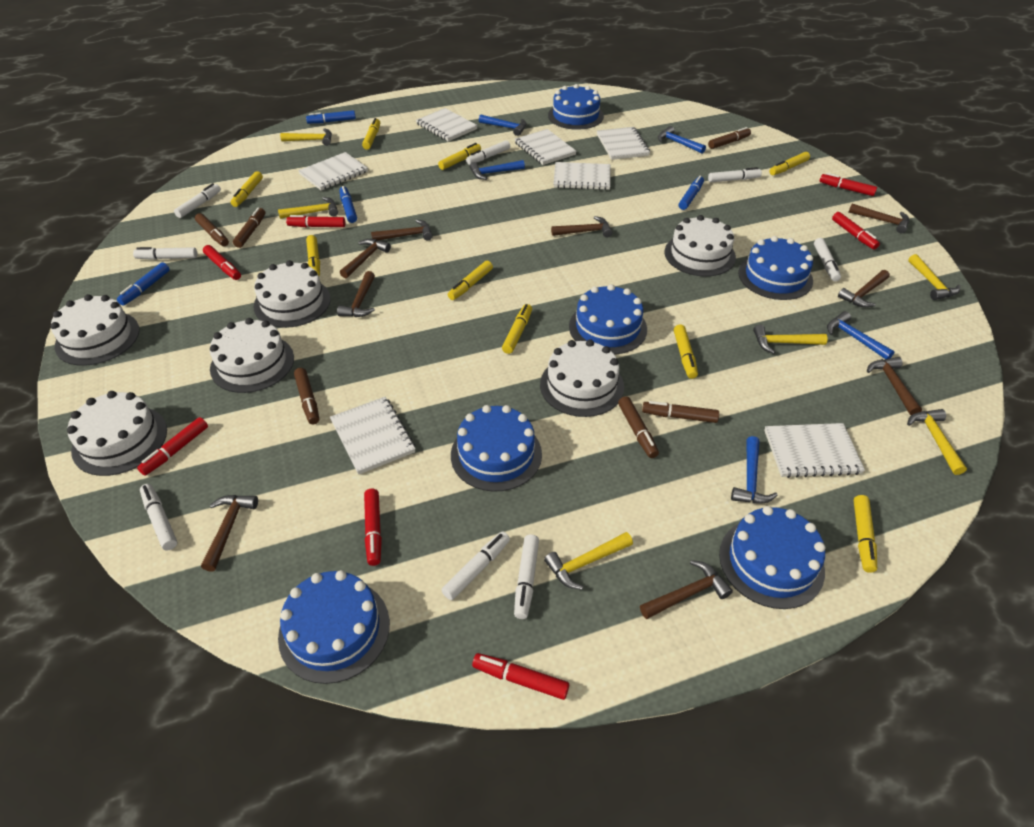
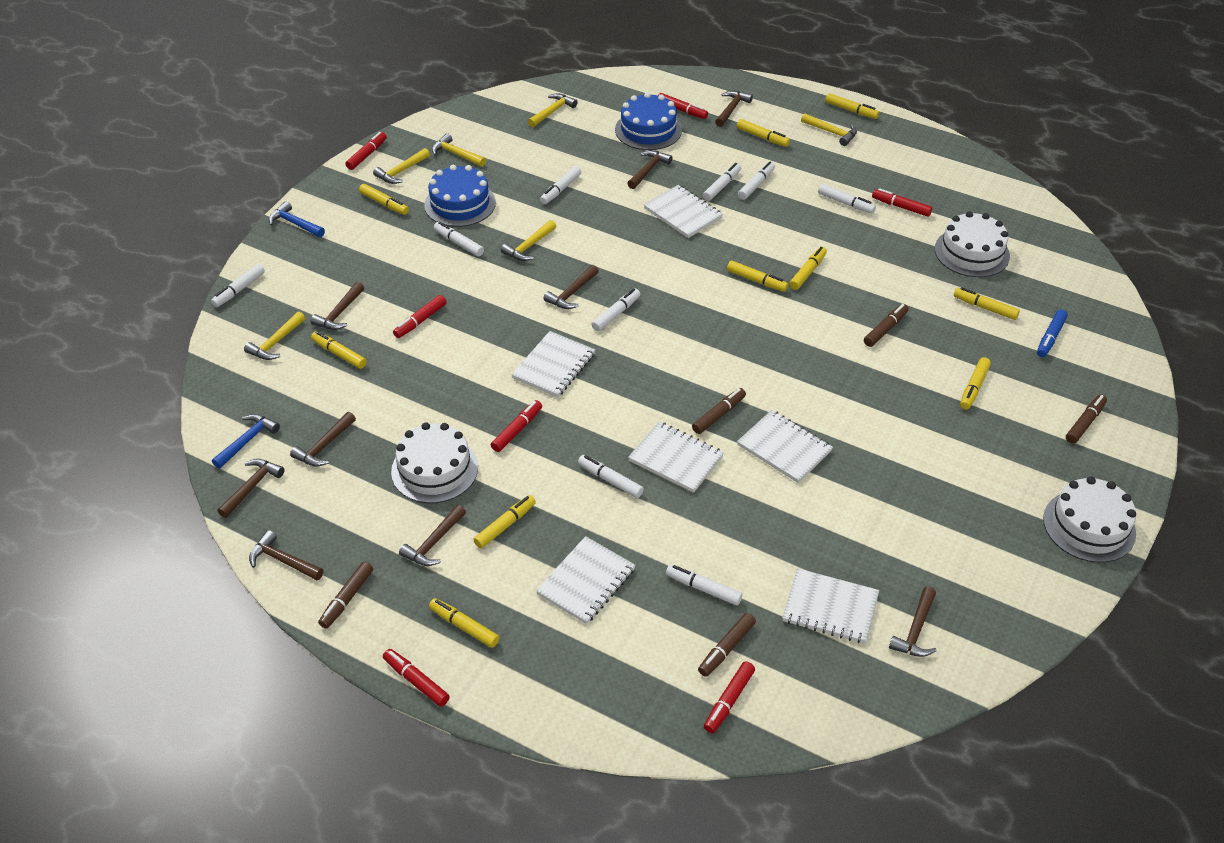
blue cake: [278,570,390,684] [451,405,542,492] [548,84,604,130] [569,284,647,354] [719,506,825,609] [738,236,813,300] = 6 -> [424,165,496,227] [615,92,682,150] = 2
blue hammer: [470,160,525,180] [479,115,527,136] [658,126,706,153] [731,436,778,504] [827,311,895,359] = 5 -> [212,414,280,469] [269,201,325,237] = 2
blue marker: [117,262,170,306] [306,110,356,124] [339,186,357,223] [679,176,704,210] = 4 -> [1037,309,1068,357] = 1
brown marker: [195,213,229,247] [233,208,265,248] [294,368,319,424] [618,396,659,458] [642,401,719,423] [708,127,751,149] = 6 -> [318,562,373,629] [692,388,746,434] [698,613,756,677] [864,304,909,347] [1066,394,1107,444] = 5
white cake: [51,294,139,366] [67,391,167,476] [210,318,294,393] [254,260,331,328] [540,339,624,417] [665,215,736,277] = 6 -> [391,422,478,503] [935,211,1010,277] [1043,476,1136,563] = 3
white marker: [133,247,197,260] [140,484,177,551] [174,183,221,218] [441,531,510,600] [466,140,510,165] [514,535,539,619] [708,167,762,183] [814,238,841,282] = 8 -> [211,264,265,307] [434,221,484,256] [540,166,581,204] [578,455,644,498] [591,289,640,331] [666,564,742,605] [703,163,741,201] [738,161,775,200] [818,184,876,214] = 9
white notebook: [298,152,368,191] [330,397,415,475] [416,108,478,142] [515,129,577,165] [554,162,611,190] [597,127,650,160] [764,423,865,478] = 7 -> [511,331,595,397] [536,536,636,624] [628,422,724,493] [644,185,723,238] [737,410,833,483] [782,568,879,644] = 6
yellow marker: [231,171,263,207] [306,235,320,276] [362,118,380,150] [438,143,481,170] [448,261,493,300] [502,304,532,354] [674,324,698,379] [769,152,810,175] [854,495,877,573] = 9 -> [311,331,367,369] [359,184,409,215] [429,598,499,648] [473,495,536,548] [727,261,788,292] [737,119,790,147] [789,247,827,290] [825,93,879,119] [954,287,1020,320] [960,357,991,410] = 10

